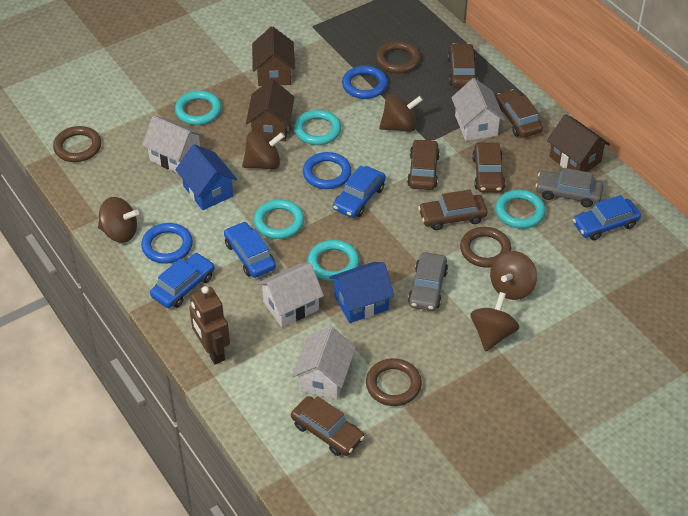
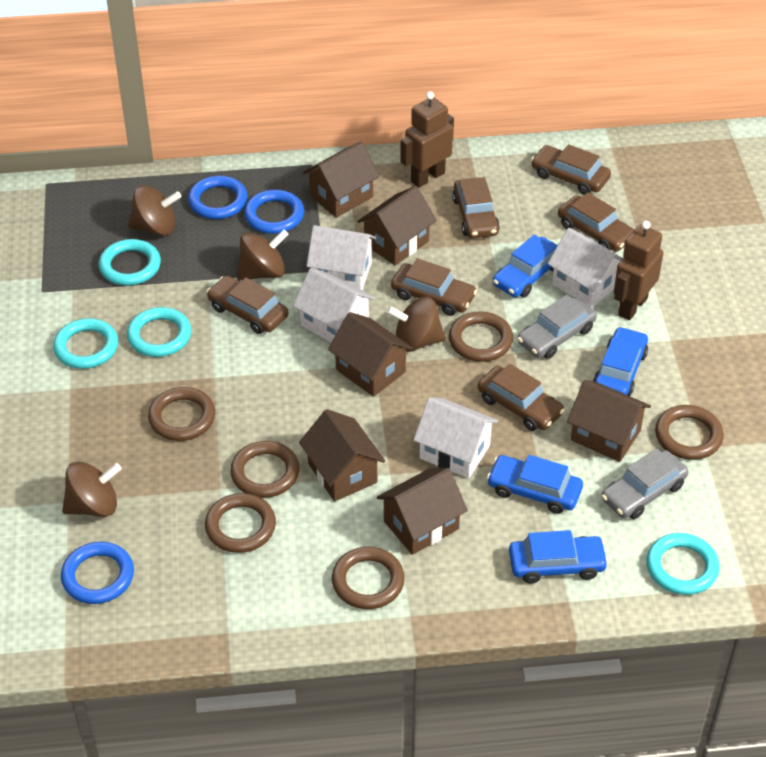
blue house: [175,144,237,210] [330,262,394,323] = 2 -> none = 0
brown house: [246,79,294,141] [252,26,295,86] [547,114,610,172] = 3 -> [299,409,385,501] [303,141,379,218] [328,312,413,397] [357,186,437,265] [377,468,468,555] [567,380,651,462] = 6
brown ring: [53,126,101,162] [366,358,422,406] [376,41,421,74] [460,227,512,268] = 4 -> [148,387,215,441] [205,493,276,553] [230,441,300,498] [332,547,405,609] [449,311,513,362] [655,405,724,460] = 6
brown robot: [189,286,230,364] = 1 -> [400,91,454,188] [614,221,663,320] = 2
brown spinning top: [98,197,139,243] [242,132,285,169] [379,94,423,132] [470,292,519,351] [490,251,537,300] = 5 -> [62,461,122,517] [128,185,181,236] [237,229,289,281] [386,297,446,352] = 4
turquoise ring: [175,91,221,125] [254,200,304,239] [294,110,341,145] [308,240,359,281] [495,190,546,229] = 5 -> [53,318,118,369] [99,239,161,286] [127,307,191,357] [647,533,720,595] = 4

